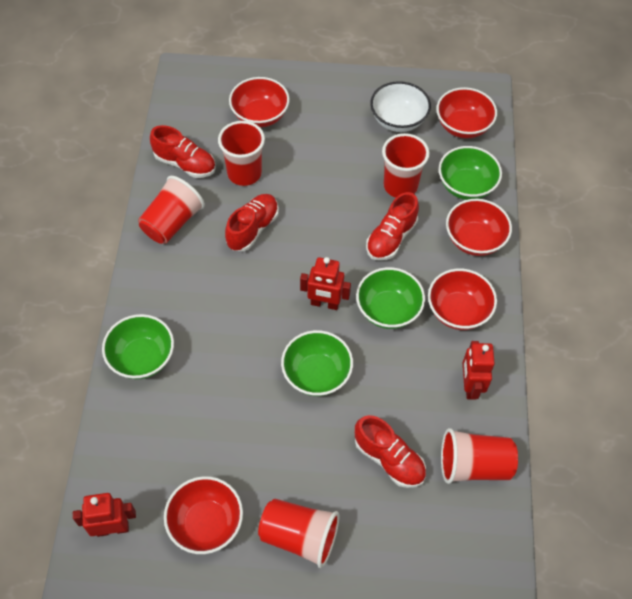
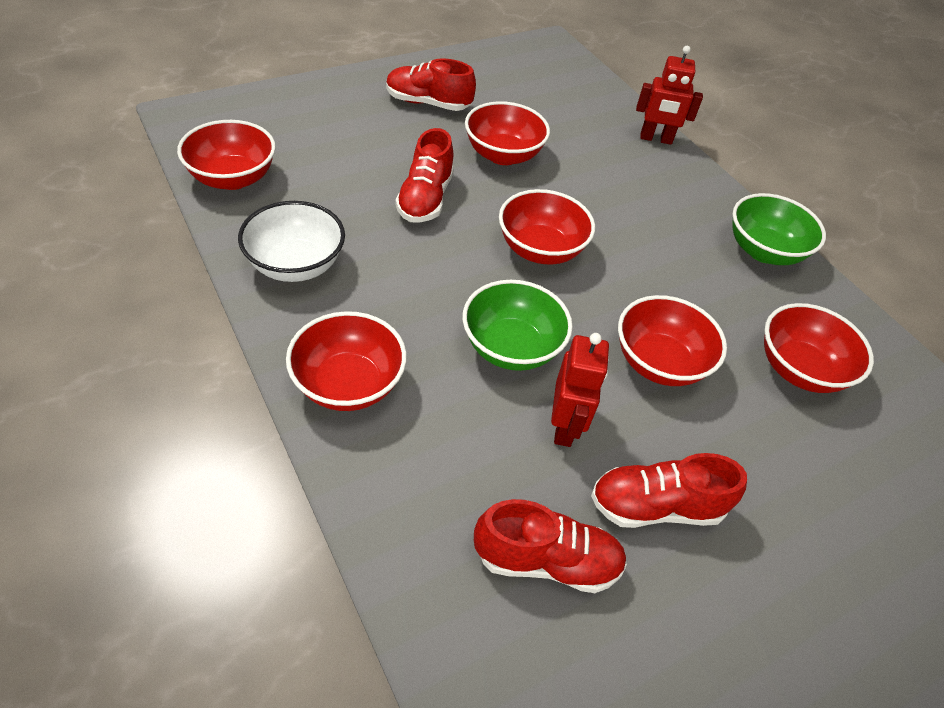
green bowl: [102,314,174,379] [281,330,353,396] [356,267,425,329] [438,146,502,200] = 4 -> [463,280,573,371] [732,193,826,265] = 2
red bowl: [164,476,243,554] [229,77,290,128] [428,269,497,330] [436,87,497,138] [446,199,512,256] = 5 -> [177,120,276,190] [286,311,407,411] [465,101,550,165] [499,189,595,264] [618,295,727,386] [764,303,874,393] = 6
red cup: [138,176,205,244] [218,121,265,186] [258,499,339,568] [382,133,429,198] [441,428,518,484] = 5 -> none = 0
red robot: [73,493,136,537] [300,257,351,310] [463,341,495,400] = 3 -> [551,333,609,447] [636,46,703,145] = 2

